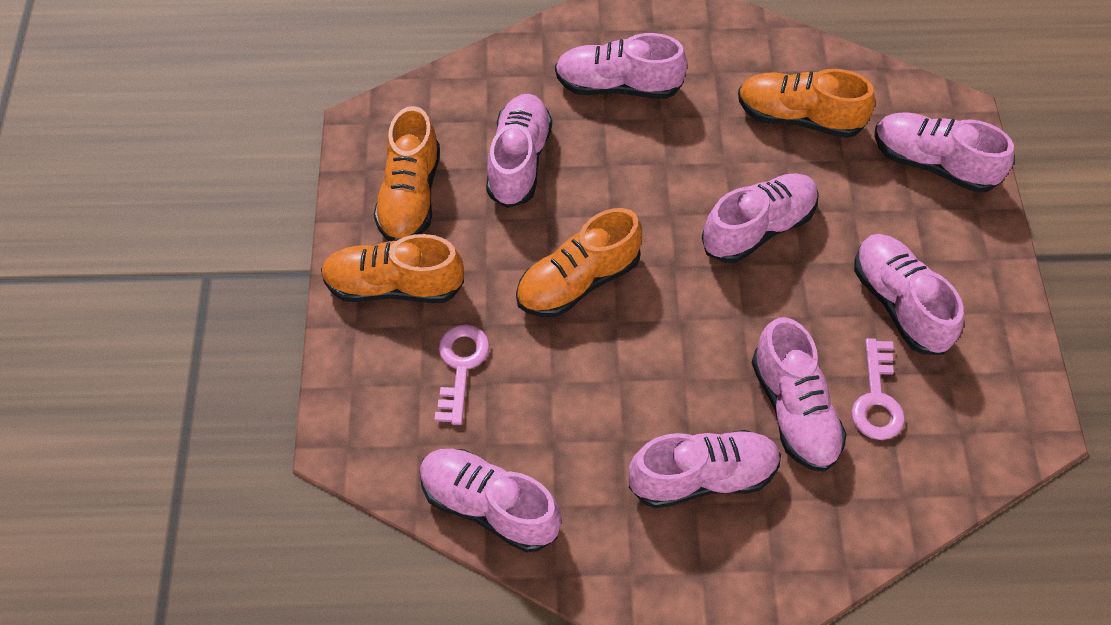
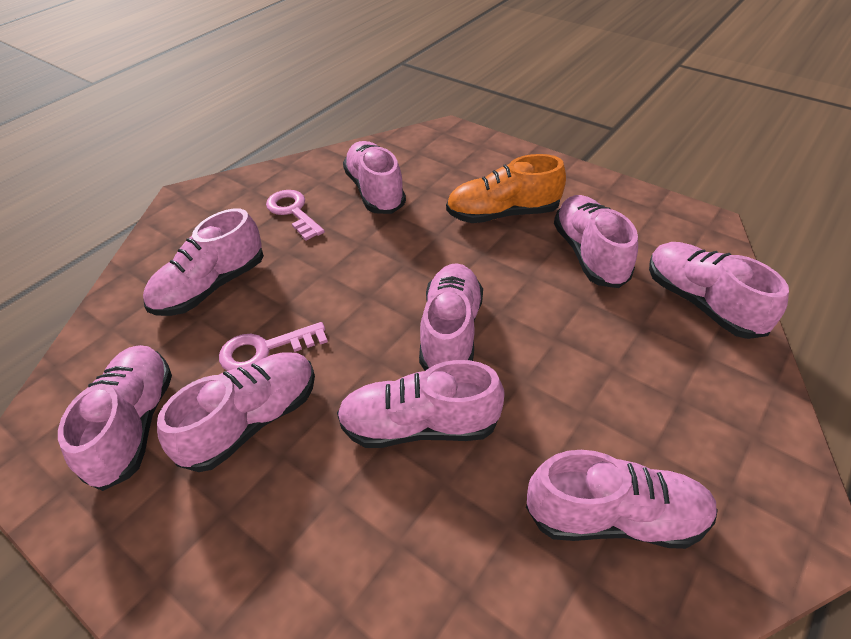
orange shoe: [321,234,464,303] [374,106,440,241] [516,208,642,317] [738,69,875,138] = 4 -> [446,154,566,223] = 1
pink shoe: [420,449,561,552] [486,94,552,208] [555,33,687,99] [628,430,781,508] [702,173,819,263] [752,317,847,472] [854,234,964,355] [874,112,1014,193] = 8 -> [58,345,172,491] [143,208,264,316] [157,352,315,472] [337,360,505,448] [343,141,406,214] [419,263,483,371] [526,450,718,549] [554,195,638,288] [649,242,789,339] = 9

